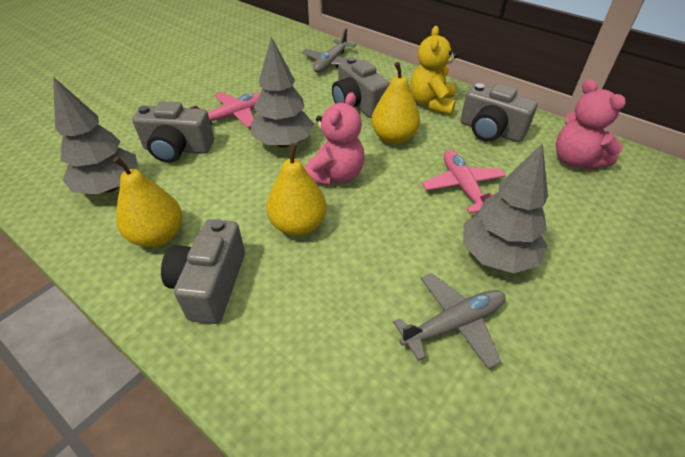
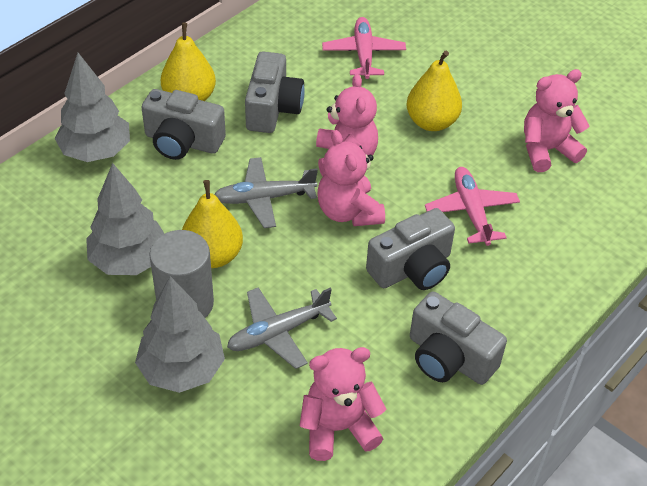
grey cylinder: none = 0 -> [149,230,214,318] = 1
pink teddy bear: [304,92,364,186] [556,79,626,170] = 2 -> [300,347,386,461] [316,74,378,177] [317,130,385,226] [524,69,590,172] = 4
yellow teddy bear: [410,26,458,115] = 1 -> none = 0

